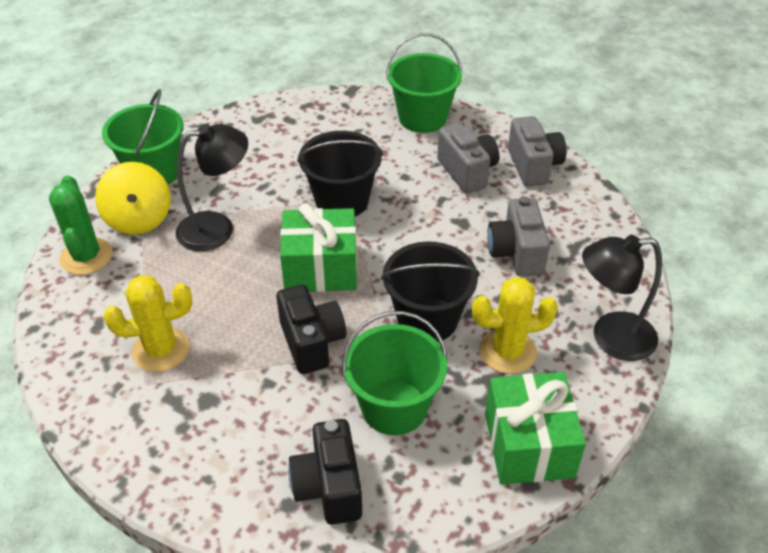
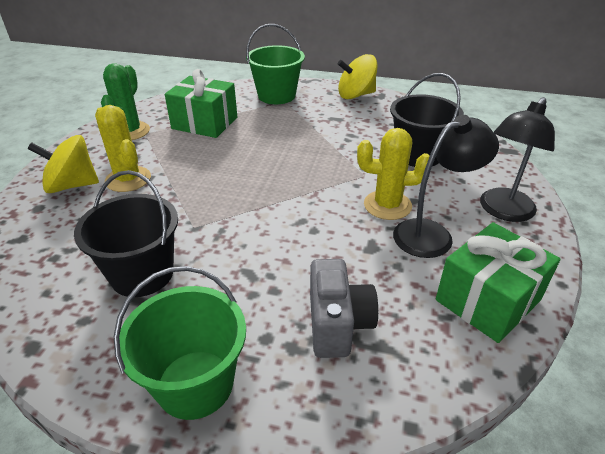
black camera: [277,285,346,374] [288,419,362,525] = 2 -> none = 0
green bucket: [102,89,184,185] [342,311,447,435] [386,33,462,133] = 3 -> [114,266,246,420] [246,24,305,104] = 2
grey camera: [437,123,499,194] [487,196,550,277] [508,116,567,186] = 3 -> [310,259,378,358] = 1
yellow spinning top: [95,162,171,235] = 1 -> [27,135,99,193] [338,54,378,99] = 2

